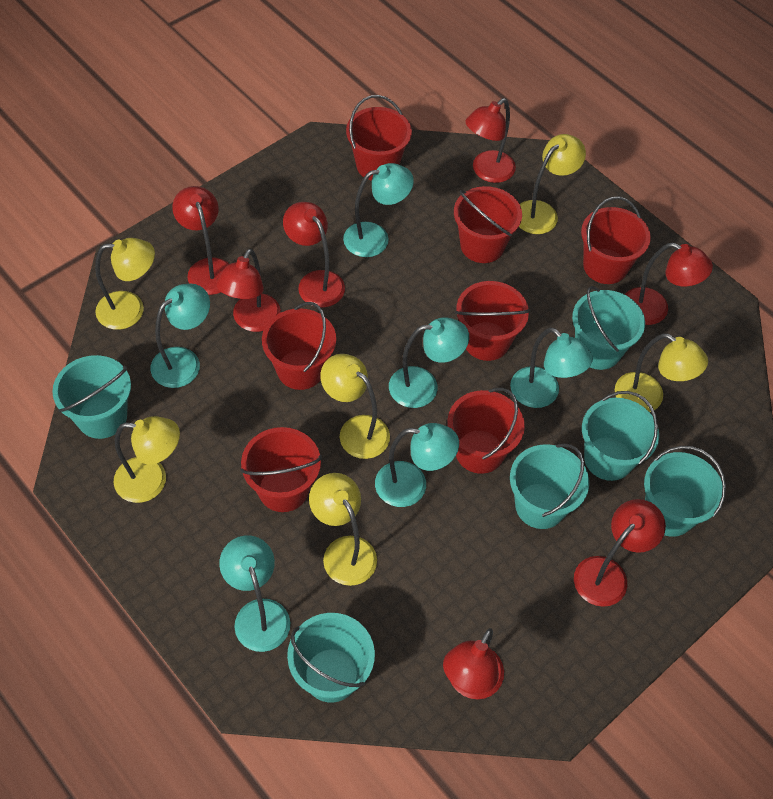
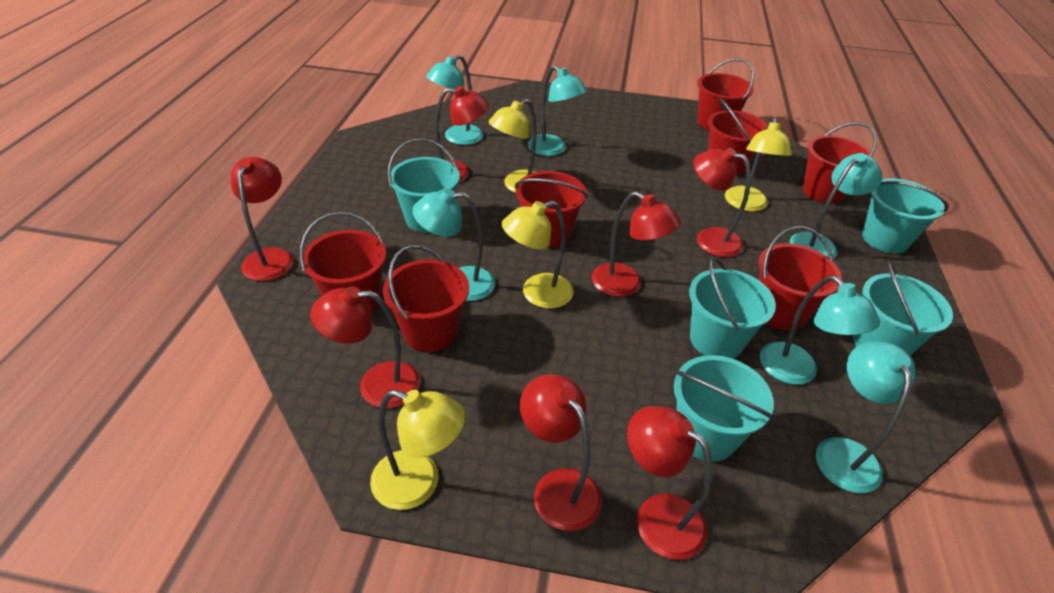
turquoise bucket: [52,355,131,439] [287,613,375,703] [510,443,589,529] [572,286,645,370] [582,391,659,481] [644,446,726,537] = 6 -> [388,138,460,233] [674,355,774,462] [689,257,776,359] [853,261,953,356] [862,178,948,254] = 5
yellow lamp: [95,238,155,330] [114,416,180,503] [309,473,377,586] [320,354,390,459] [519,134,586,234] [615,333,708,412] = 6 -> [370,390,465,510] [489,99,537,193] [502,201,574,308] [725,117,792,212] = 4

